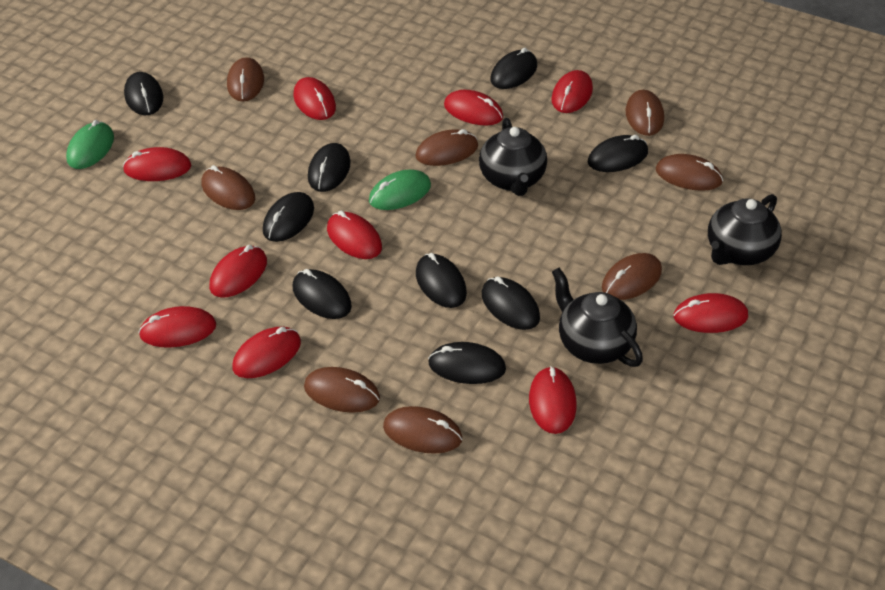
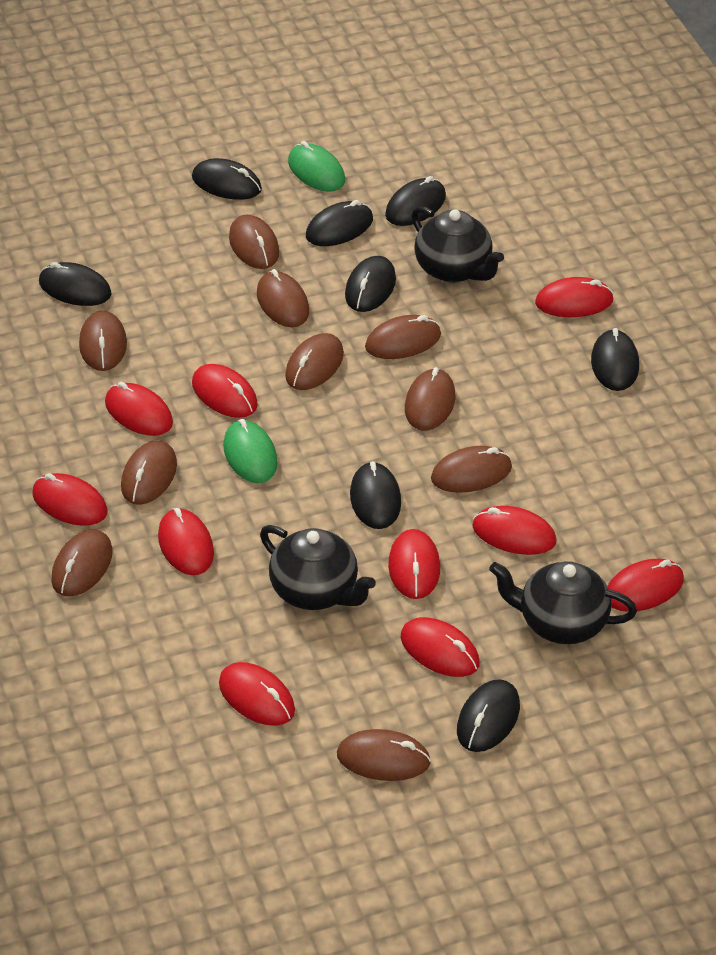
black mouse: [124,72,163,115] [263,192,314,242] [293,269,352,319] [308,143,351,192] [416,253,467,308] [428,342,506,384] [482,276,540,330] [490,48,537,89] [588,135,648,172] = 9 -> [39,262,111,306] [192,158,262,200] [306,200,373,246] [345,256,396,312] [350,461,401,529] [385,176,446,226] [457,679,520,752] [591,328,639,391] = 8
brown mouse: [201,165,255,210] [227,57,264,101] [304,367,380,413] [383,406,462,454] [415,129,478,166] [602,253,662,300] [626,90,664,136] [656,154,723,191] = 8 -> [51,529,113,597] [79,311,127,371] [121,440,177,505] [229,215,279,269] [257,269,309,327] [285,333,344,390] [337,729,431,781] [365,315,441,359] [405,367,455,431] [431,446,512,493] = 10

